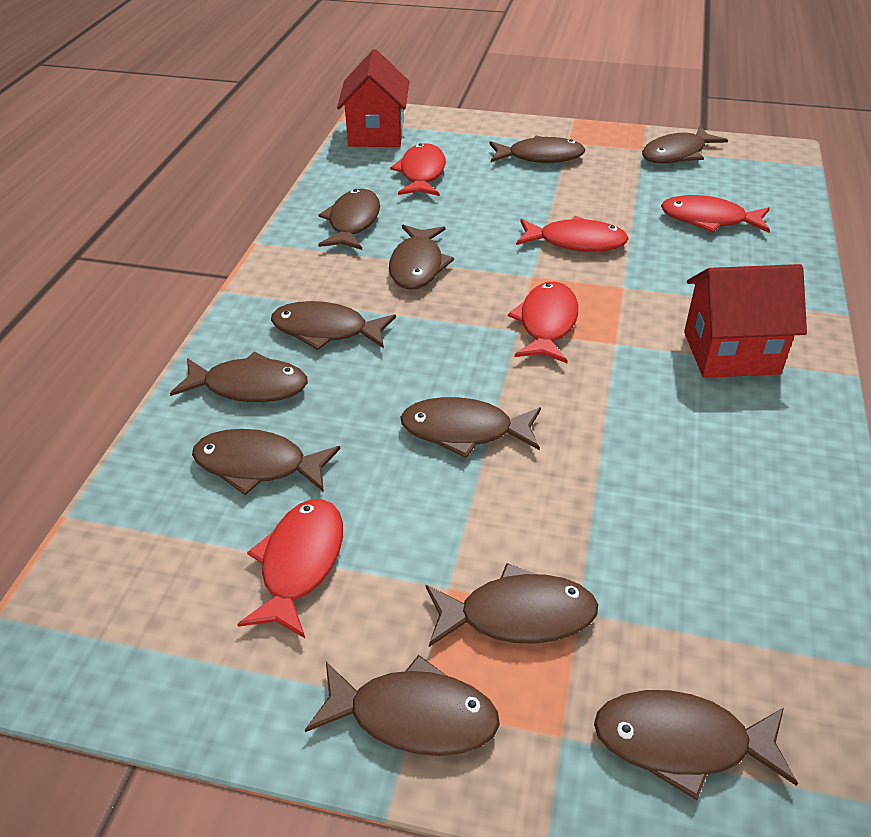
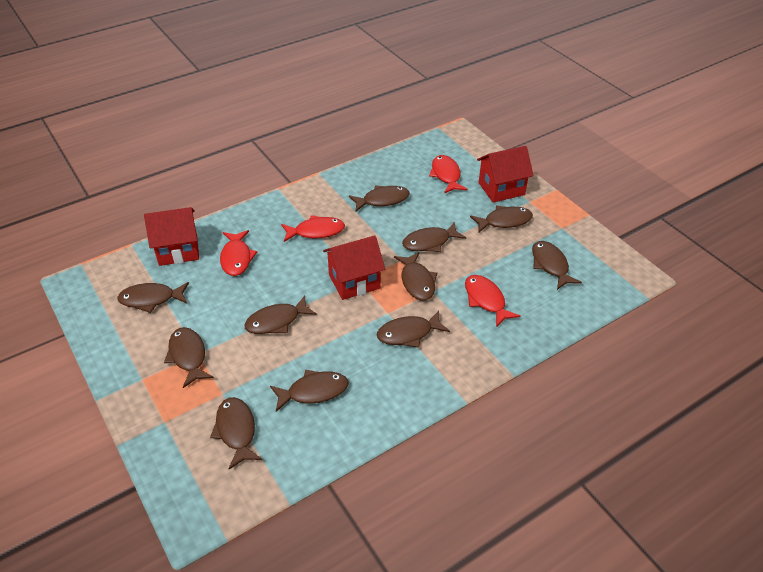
red fish: [237,499,343,638] [390,143,446,196] [508,282,578,363] [516,216,629,252] [661,195,770,233] = 5 -> [220,230,257,276] [281,215,345,242] [429,155,468,193] [465,275,520,327] = 4
red house: [337,49,409,147] [684,264,807,378] = 2 -> [144,207,199,266] [323,235,385,300] [477,146,534,203] = 3

